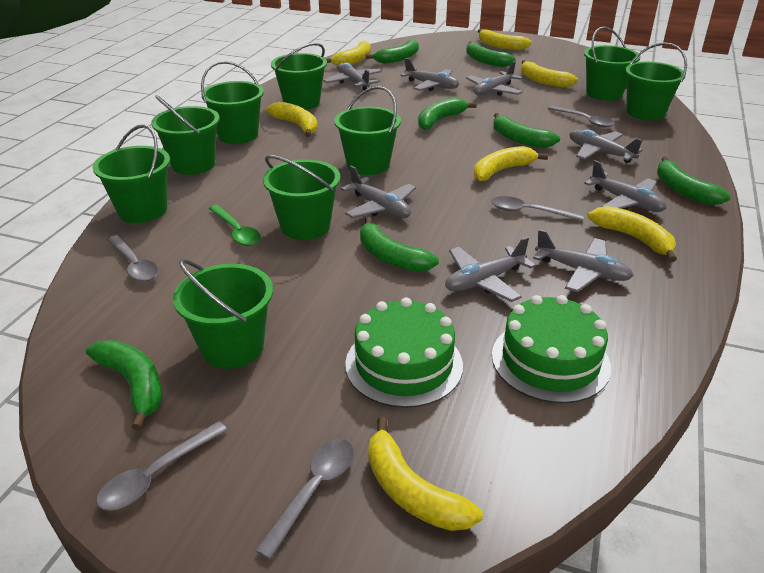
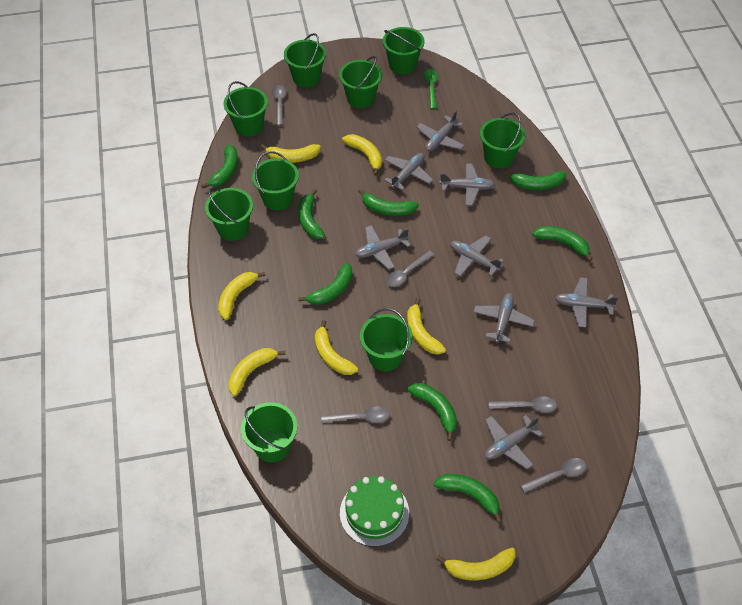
green banana: [86,340,162,430] [360,217,439,272] [366,40,419,64] [418,97,477,130] [466,42,516,67] [493,113,560,148] [657,156,731,205] = 7 -> [201,145,238,189] [298,263,352,305] [299,189,325,239] [358,189,419,216] [407,383,457,441] [434,474,502,523] [505,171,566,190] [532,226,592,262] = 8
green cake: [345,297,463,408] [492,295,611,403] = 2 -> [340,476,409,547] = 1

